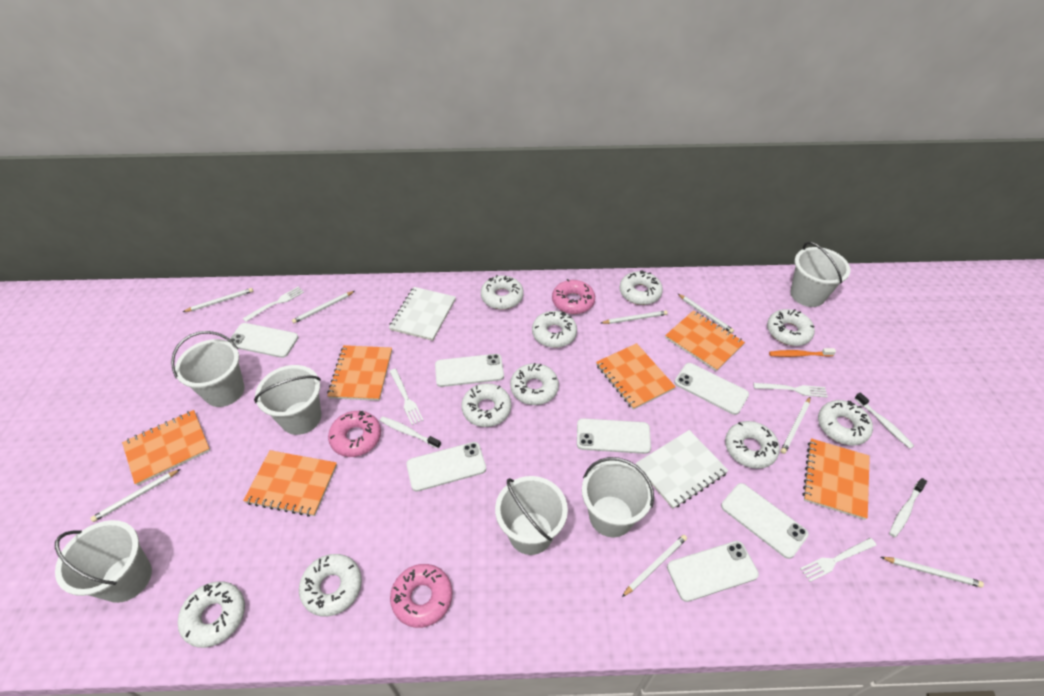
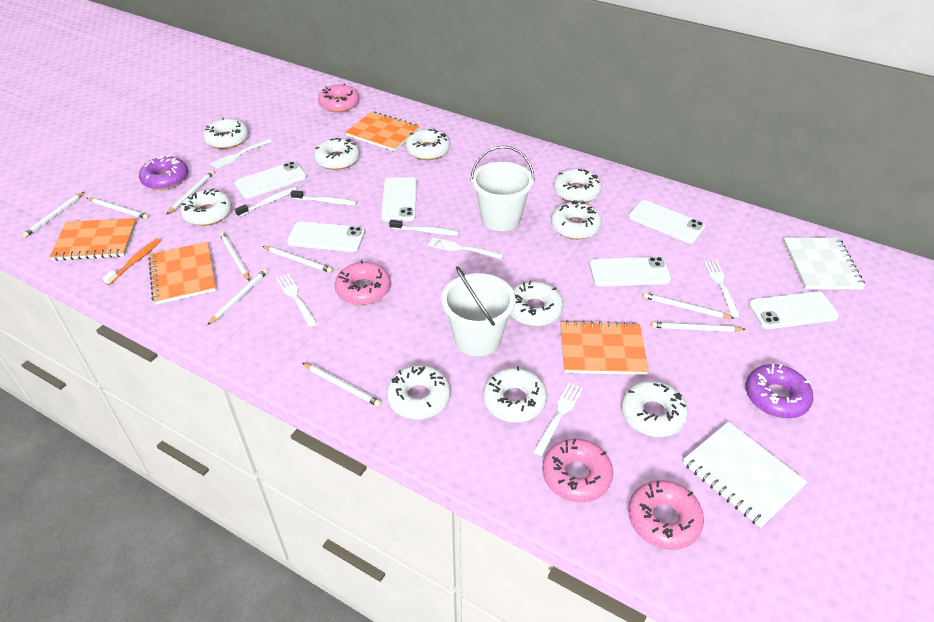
orange notebook: [122,410,210,486] [243,450,337,517] [327,345,392,401] [596,343,676,410] [665,310,745,372] [803,438,870,520] = 6 -> [49,218,137,261] [148,242,216,305] [345,111,420,151] [560,321,649,375] = 4
pink donut: [328,411,381,457] [390,564,453,628] [552,279,595,314] = 3 -> [318,84,359,112] [335,260,391,305] [542,438,613,502] [628,480,704,550] = 4
purple donut: none = 0 -> [139,155,188,190] [746,363,813,418] = 2
white bucket: [55,520,152,603] [171,331,245,407] [254,365,321,435] [495,476,568,555] [582,457,654,537] [790,242,851,307] = 6 -> [441,266,515,356] [470,146,535,231] = 2
white fork: [243,286,304,322] [389,369,423,425] [753,383,828,398] [800,538,877,582] = 4 -> [210,139,272,169] [276,274,318,327] [428,237,504,260] [533,383,583,456] [704,260,740,317] = 5
white pencil: [90,469,180,522] [183,288,253,312] [292,291,355,323] [601,310,668,324] [622,535,687,597] [678,294,734,333] [781,397,810,454] [881,557,984,587] = 8 -> [22,191,85,237] [87,198,149,219] [166,171,214,215] [207,269,268,325] [220,232,250,281] [262,246,333,273] [302,363,381,407] [643,293,734,318] [651,322,746,332] = 9
white phone: [230,323,299,358] [406,442,486,492] [435,354,504,387] [577,418,651,454] [667,541,759,602] [674,363,749,415] [721,483,809,559] = 7 -> [234,161,307,199] [287,222,365,252] [381,177,417,222] [589,257,671,287] [628,200,705,243] [748,291,839,329] = 6

